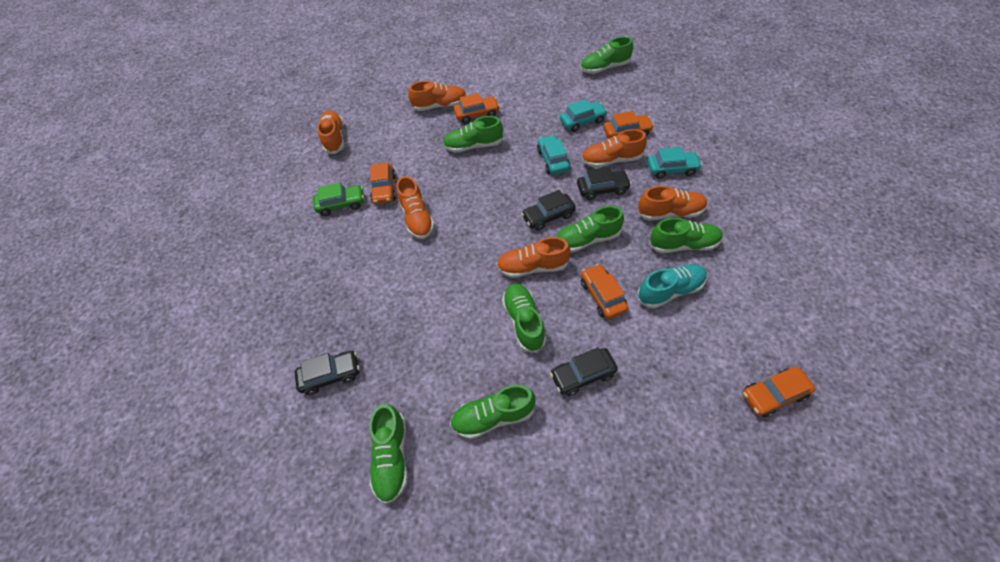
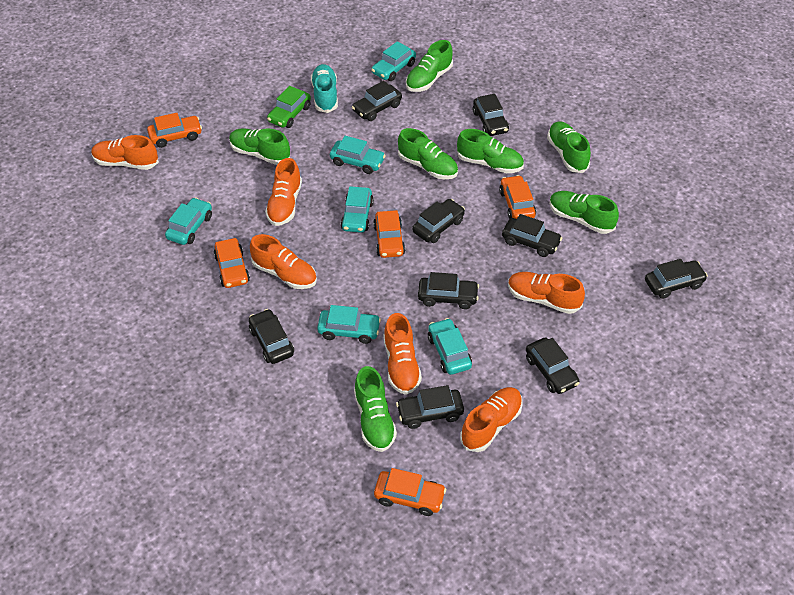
black car: [294,351,360,395] [521,190,576,231] [550,347,618,396] [577,167,631,200] = 4 -> [249,309,294,364] [352,81,402,121] [396,385,464,429] [412,199,465,243] [418,272,479,309] [473,94,509,136] [502,214,562,257] [526,337,579,394] [645,259,708,299] = 9
turquoise car: [537,135,570,174] [560,99,608,132] [647,147,702,179] = 3 -> [165,197,212,245] [317,305,381,344] [330,136,386,174] [341,186,374,233] [371,41,416,81] [428,318,472,375] = 6

